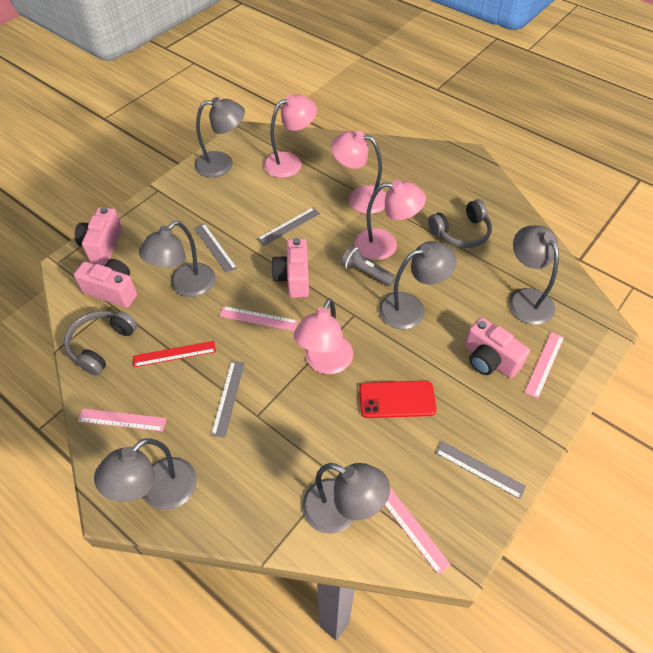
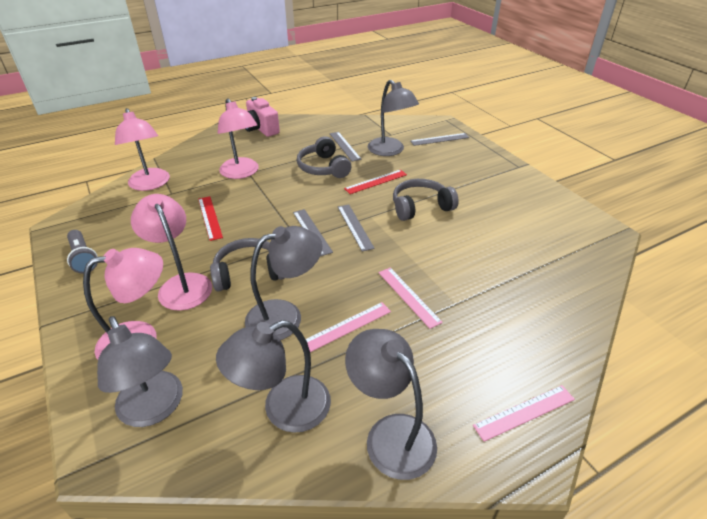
grey headphones: [64,311,138,376] [428,199,492,248] = 2 -> [210,238,285,292] [297,136,351,178] [393,179,459,221] = 3
grey lamp: [94,438,197,510] [139,221,215,297] [194,97,245,177] [302,463,390,534] [379,241,457,329] [509,225,559,325] = 6 -> [97,316,183,427] [216,320,331,433] [245,226,322,340] [345,329,437,480] [368,80,419,156] = 5
pink camera: [74,259,137,308] [75,207,122,264] [271,238,309,298] [464,317,530,378] = 4 -> [245,97,280,137] = 1
pink ruler: [78,408,167,432] [219,306,298,331] [385,488,451,575] [524,332,564,398] = 4 -> [306,302,391,352] [379,268,443,329] [473,385,575,442] = 3
red phone: [359,381,436,418] = 1 -> none = 0
red ruler: [133,341,216,367] = 1 -> [198,196,223,241] [344,170,407,194] = 2

